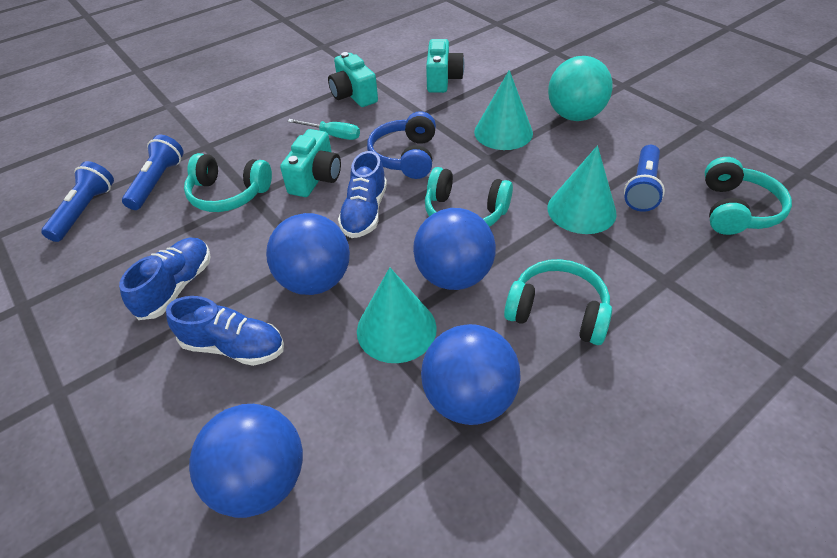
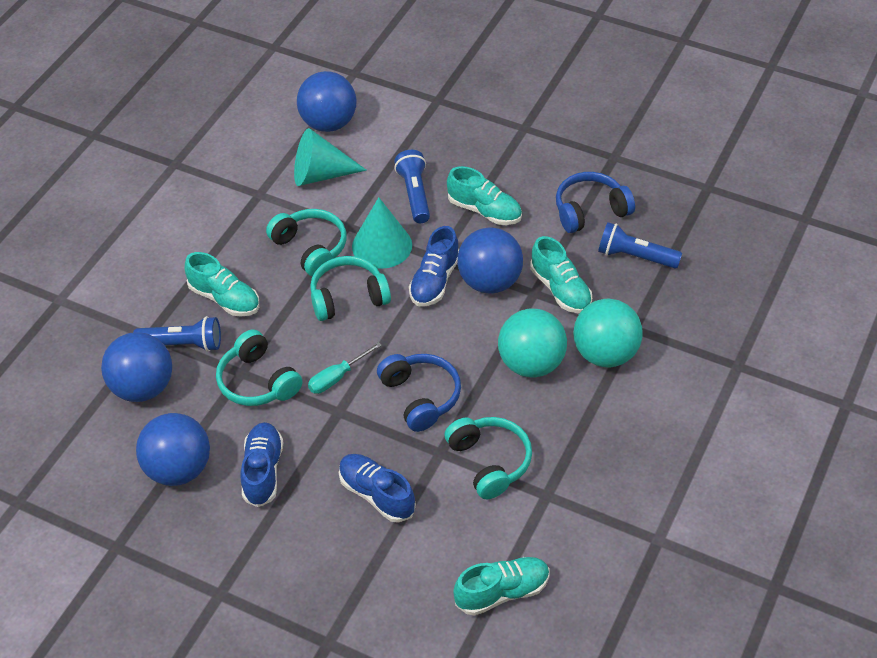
blue headphones: [367,111,436,179] = 1 -> [377,354,461,432] [556,172,635,233] = 2
turquoise ball: [548,56,613,121] = 1 -> [498,308,567,378] [573,299,643,367] = 2
turquoise camera: [280,129,341,197] [328,52,378,107] [426,39,464,93] = 3 -> none = 0
turquoise cone: [357,267,437,363] [474,70,533,150] [547,145,617,234] = 3 -> [294,128,367,186] [352,197,412,269] = 2
turquoise shoe: none = 0 -> [185,252,259,316] [447,166,522,225] [453,557,549,616] [530,236,592,314] = 4

